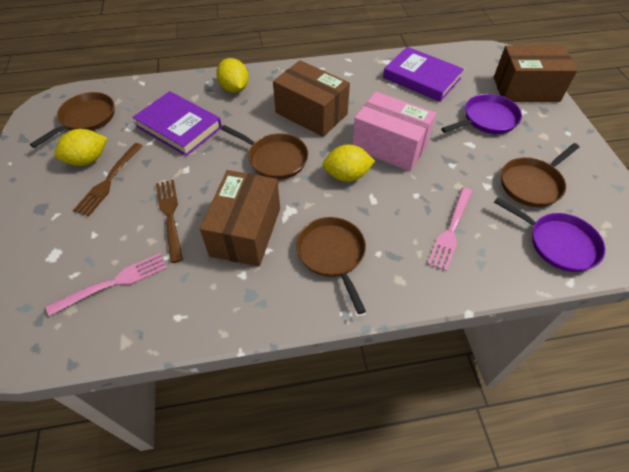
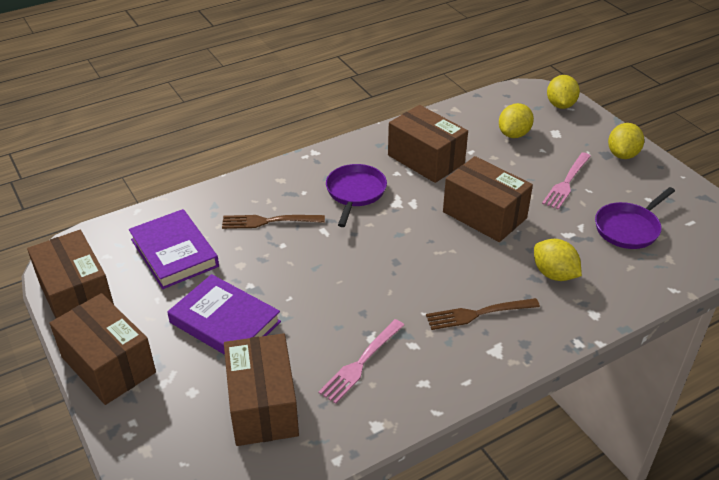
brown box: [200,170,280,266] [273,60,350,137] [494,45,577,102] = 3 -> [27,230,114,318] [49,293,156,405] [224,333,299,446] [388,105,468,183] [443,156,533,242] = 5
brown pan: [30,92,115,148] [221,125,308,180] [296,217,366,314] [501,143,579,207] = 4 -> none = 0
pink box: [352,92,436,172] = 1 -> none = 0
yellow lemon: [54,129,107,166] [216,58,249,93] [323,144,375,182] = 3 -> [499,103,534,138] [534,239,582,281] [547,75,580,109] [608,123,644,159] = 4

